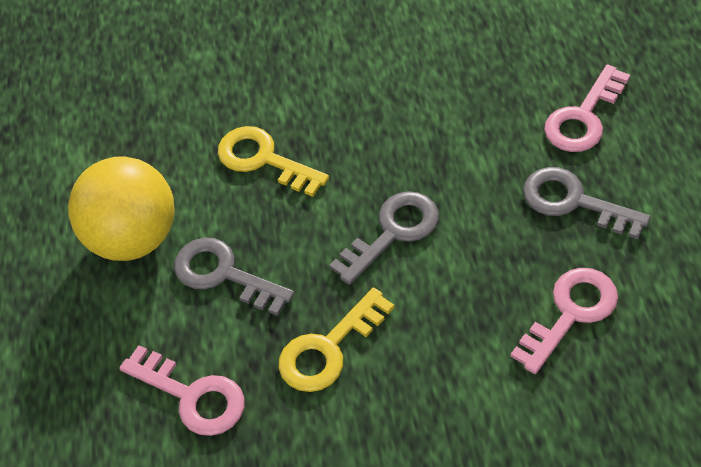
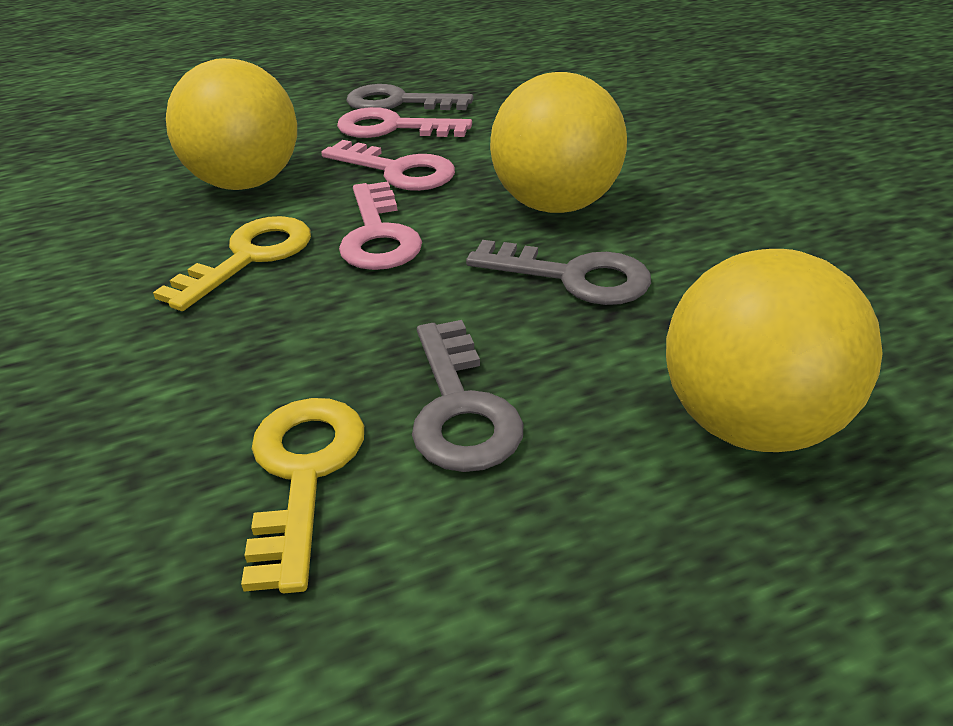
yellow ball: [68,156,175,261] = 1 -> [166,58,297,190] [490,72,627,213] [666,249,883,452] = 3

